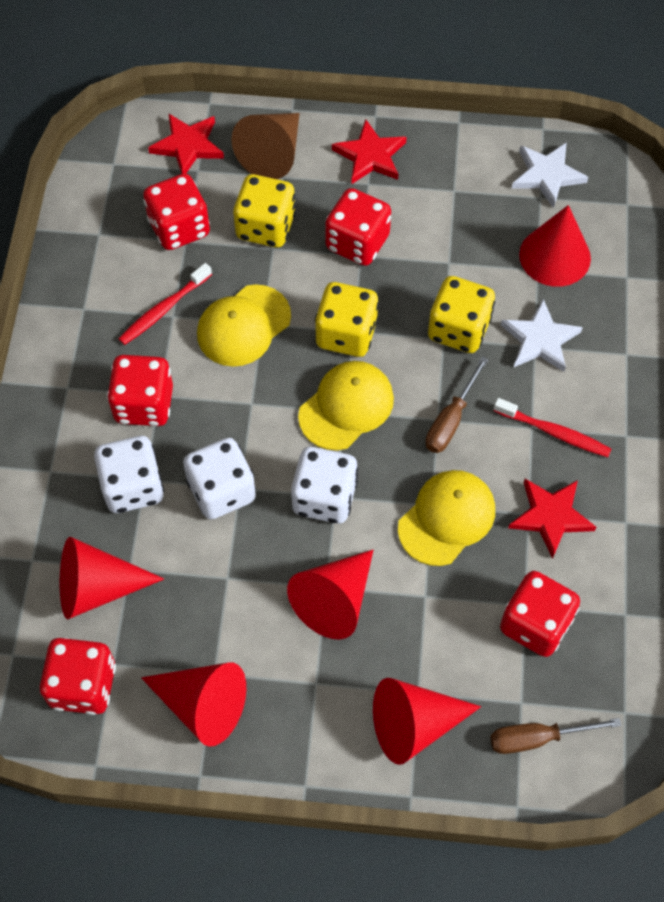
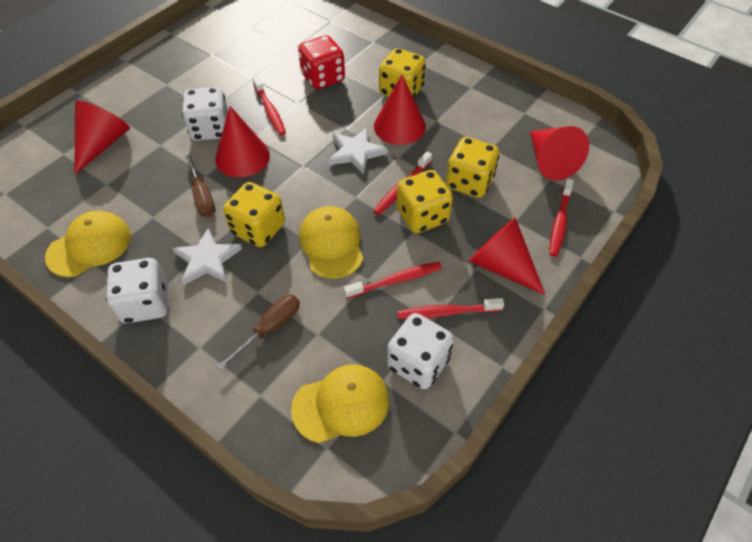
brown cone: [231,113,300,179] = 1 -> none = 0
red dice: [40,638,116,715] [107,355,173,426] [143,174,210,250] [325,188,391,266] [500,571,580,657] = 5 -> [298,35,345,90] = 1
red star: [148,113,224,174] [332,119,407,184] [509,479,596,559] = 3 -> none = 0
red toothbrush: [118,263,212,345] [494,398,611,457] = 2 -> [252,76,286,135] [344,262,442,299] [373,152,432,215] [397,298,504,319] [549,179,574,257] = 5
yellow dice: [233,174,296,247] [315,282,379,357] [428,276,495,353] = 3 -> [223,182,285,247] [379,48,426,98] [397,170,453,233] [446,137,499,198] = 4

